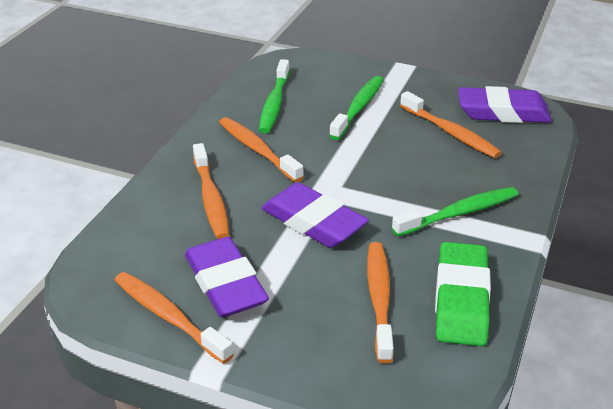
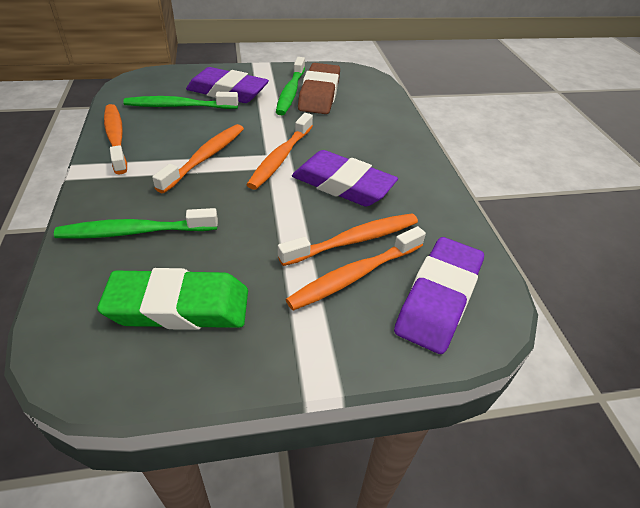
brown eraser: none = 0 -> [298,63,340,114] = 1

